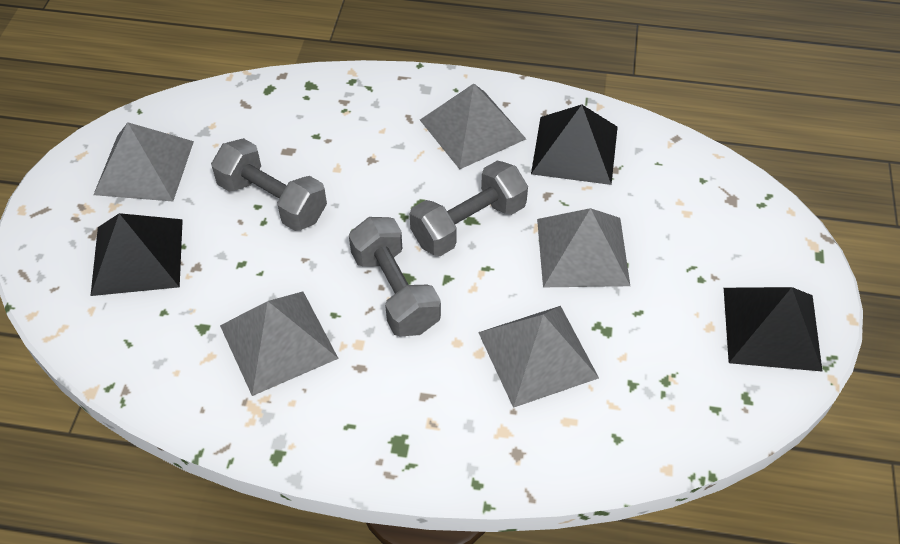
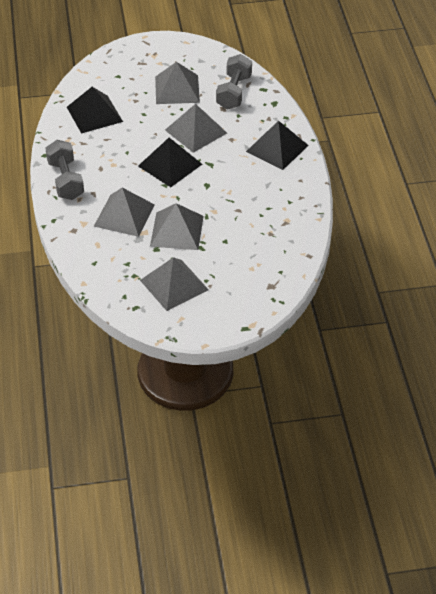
grey dumbbell: [211,138,327,231] [349,217,441,336] [410,161,528,256] = 3 -> [45,140,84,200] [216,54,252,110] = 2

